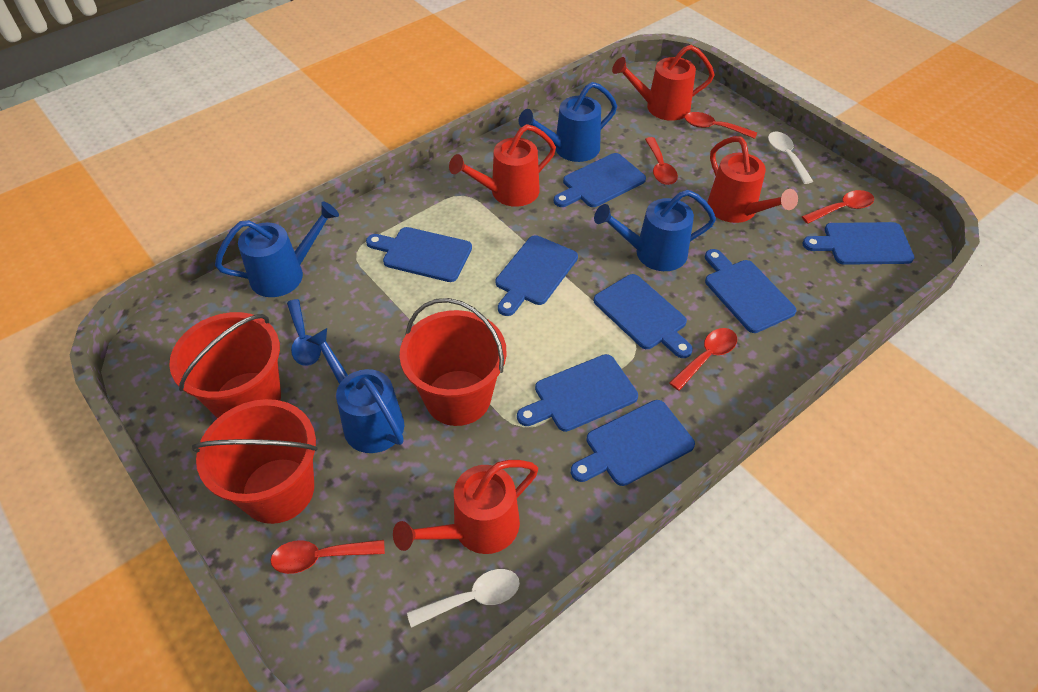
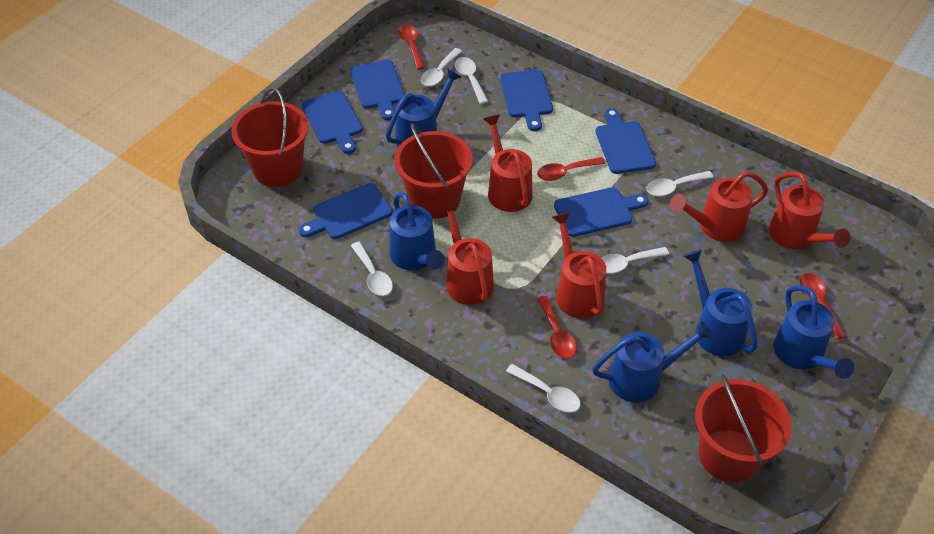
blue cutting board: [366,227,472,282] [496,235,578,316] [517,354,638,432] [554,153,646,207] [571,400,695,486] [594,274,693,358] [705,249,797,333] [803,222,914,265] = 8 -> [299,183,393,239] [302,91,363,154] [350,60,405,120] [500,70,553,131] [554,187,648,237] [595,108,656,174] = 6
blue spoon: [287,299,321,366] = 1 -> none = 0
blue watering can: [215,201,339,297] [306,328,404,453] [519,82,617,162] [594,190,716,271] = 4 -> [386,68,461,147] [390,192,445,271] [592,321,714,403] [683,249,758,356] [773,285,854,379] = 5
red spoon: [270,540,385,574] [645,137,678,185] [669,328,737,391] [685,112,757,139] [802,190,874,224] = 5 -> [398,24,425,70] [537,157,605,181] [537,296,577,359] [799,273,845,339] = 4
red watering can: [393,460,538,554] [449,124,556,207] [612,45,715,121] [707,136,798,223] = 4 -> [439,201,494,305] [483,115,533,212] [552,212,606,318] [670,171,768,242] [769,172,850,249] = 5
white spoon: [407,569,520,628] [768,132,814,184] = 2 -> [351,242,393,296] [421,48,462,86] [455,57,488,104] [506,364,580,413] [602,247,669,274] [646,171,714,196] = 6

